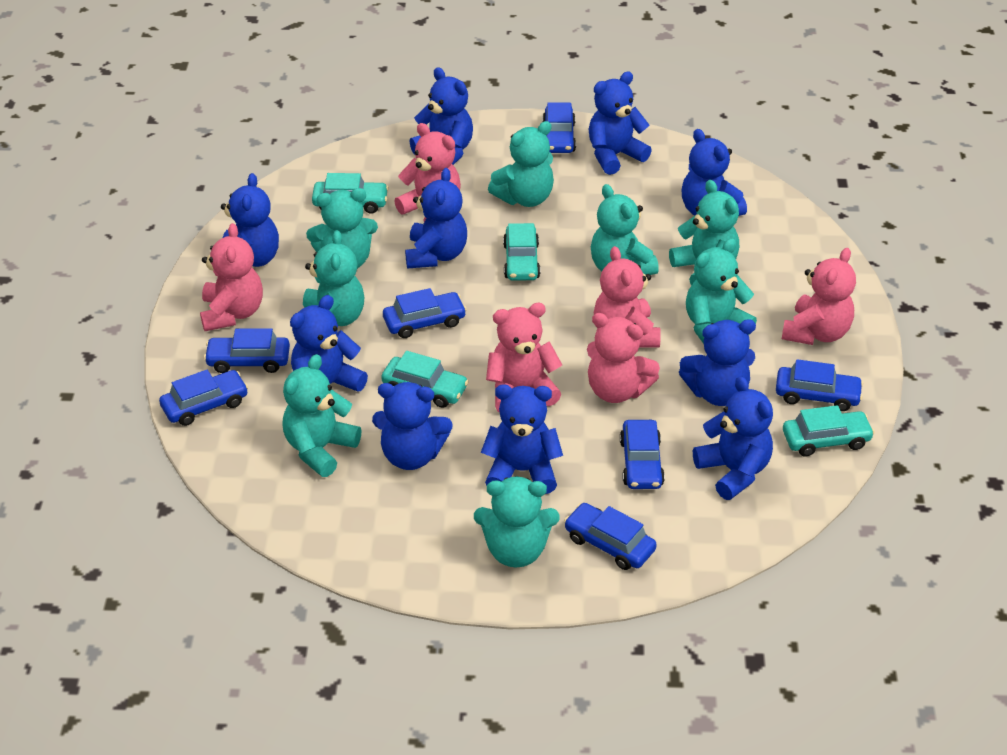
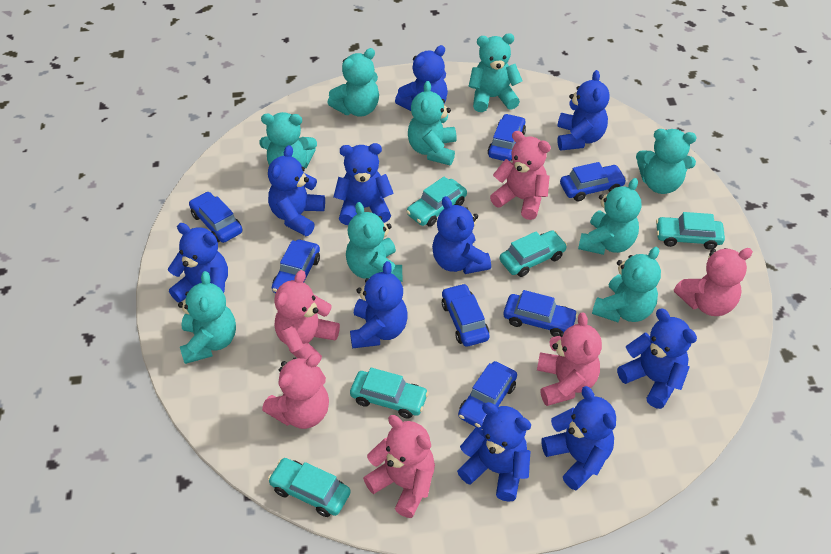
turquoise car: [312,173,389,214] [381,351,469,408] [503,223,541,281] [783,405,875,456] = 4 -> [268,458,351,517] [350,368,429,419] [406,177,467,227] [499,230,567,277] [656,212,725,250] = 5
turquoise teddy bear: [282,354,361,477] [303,230,365,326] [306,188,378,269] [474,476,559,568] [488,121,554,207] [591,184,659,275] [669,180,739,286] [686,239,757,344] = 8 -> [178,271,236,364] [259,112,317,168] [328,48,379,117] [346,202,402,282] [408,81,457,165] [468,33,522,112] [578,178,641,255] [592,247,661,322] [636,129,697,194] = 9

